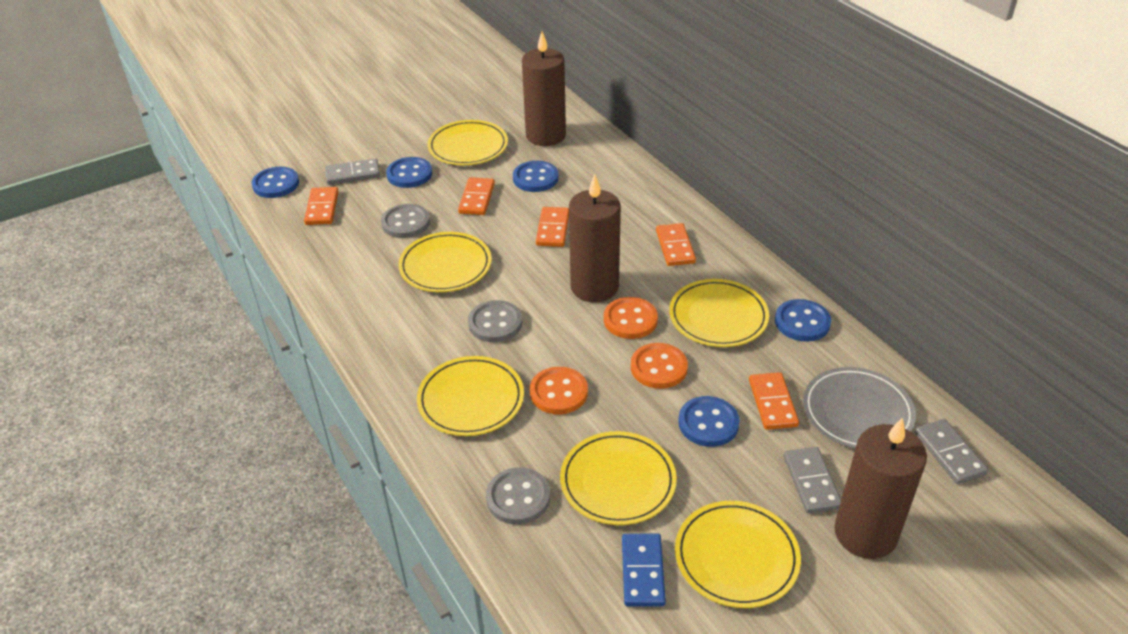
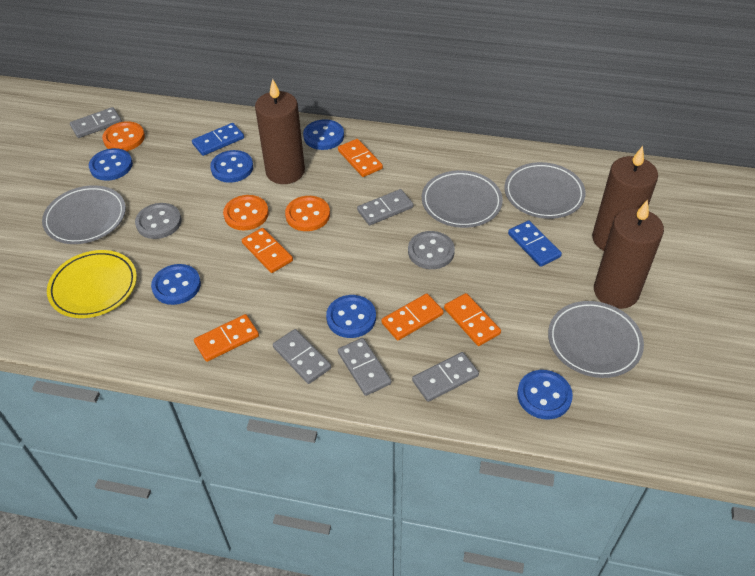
blue button: [252,166,299,198] [386,157,432,188] [513,161,559,192] [678,396,740,447] [775,299,831,342] = 5 -> [89,148,133,181] [151,264,201,305] [210,150,253,183] [303,119,344,150] [326,295,376,338] [517,370,573,420] = 6
blue domino: [622,534,666,606] = 1 -> [192,123,244,156] [508,220,562,267] = 2
grey button: [381,204,430,238] [468,300,522,342] [486,467,550,525] = 3 -> [135,203,181,239] [408,231,455,269] = 2
grey domino: [325,159,380,185] [783,447,841,514] [915,419,989,484] = 3 -> [70,107,122,138] [273,329,331,384] [338,338,391,396] [357,189,413,225] [412,352,479,402] = 5
grey plate: [803,367,916,449] = 1 -> [42,185,126,244] [422,170,503,228] [504,162,586,219] [548,301,644,378] = 4
yellow plate: [398,232,492,292] [417,356,524,436] [428,120,508,165] [560,431,677,525] [669,279,769,347] [675,501,801,608] = 6 -> [47,250,137,318] = 1

